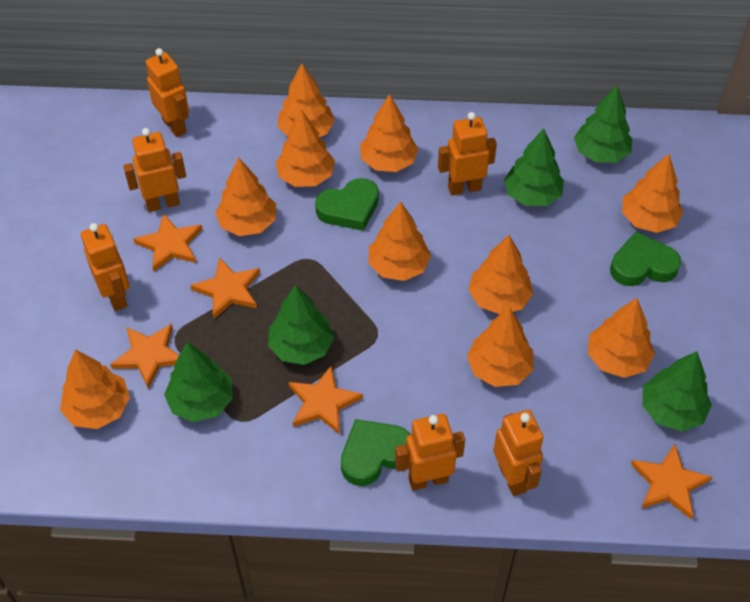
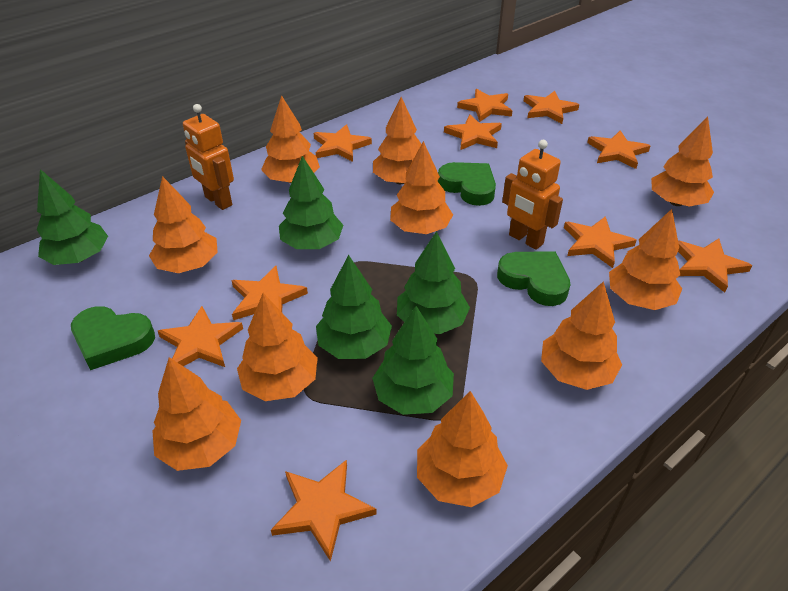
orange robot: [81,223,130,311] [123,128,186,212] [146,48,189,137] [395,414,465,491] [438,112,497,196] [493,410,544,496] = 6 -> [183,104,234,210] [502,140,563,250] = 2
orange star: [110,324,179,389] [133,214,203,271] [190,257,260,319] [289,366,363,434] [631,444,712,520] = 5 -> [158,306,243,367] [231,266,308,320] [271,460,377,562] [314,124,372,162] [444,115,502,150] [457,89,512,122] [524,91,579,124] [564,216,637,268] [587,130,650,169] [678,238,752,293] = 10

